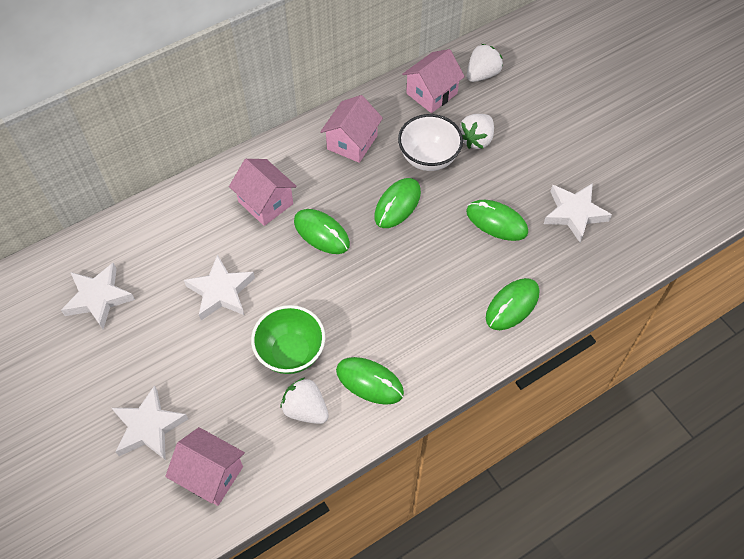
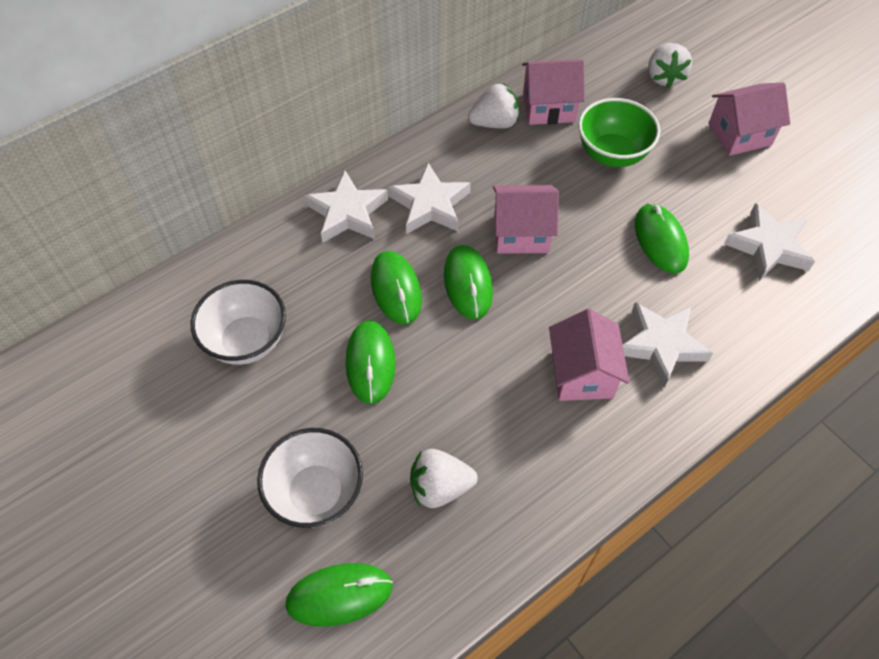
white bowl: [398,114,463,171] = 1 -> [191,280,286,365] [257,428,363,528] = 2

